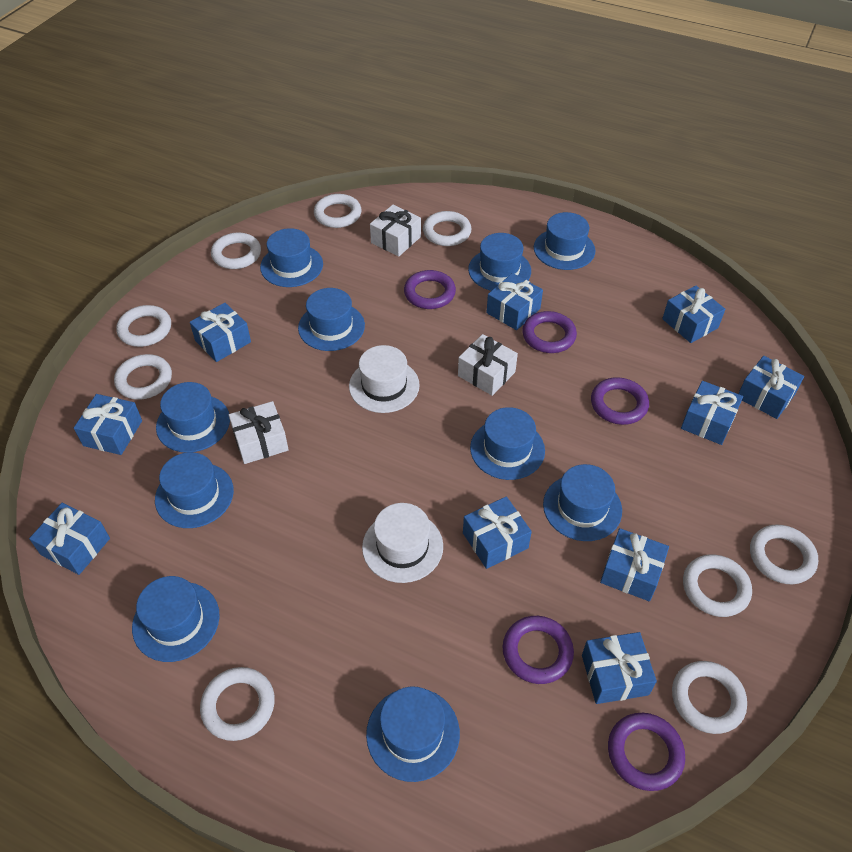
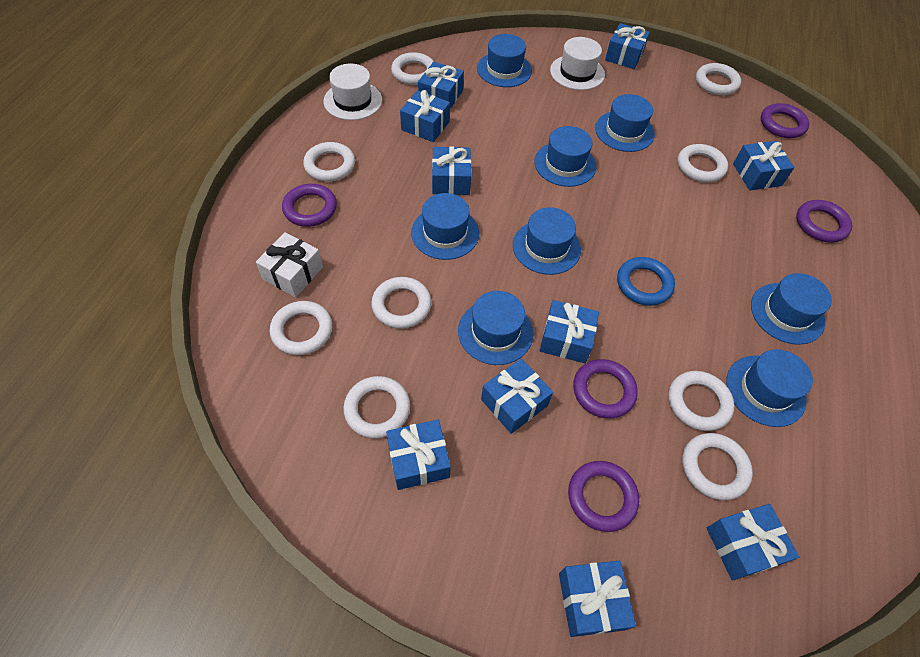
blue hat: [132,576,220,662] [155,452,234,528] [156,382,230,453] [260,228,323,287] [298,288,365,351] [366,687,460,782] [468,233,531,291] [470,407,545,480] [534,212,596,270] [543,464,622,541] = 10 -> [411,193,479,260] [458,291,533,365] [477,34,532,87] [513,207,581,275] [534,126,596,187] [595,94,655,152] [726,349,813,427] [751,273,832,345] = 8
blue ring: none = 0 -> [617,257,675,306] = 1
white gift: [229,401,289,464] [370,205,421,257] [458,334,518,396] = 3 -> [256,232,323,297] = 1

